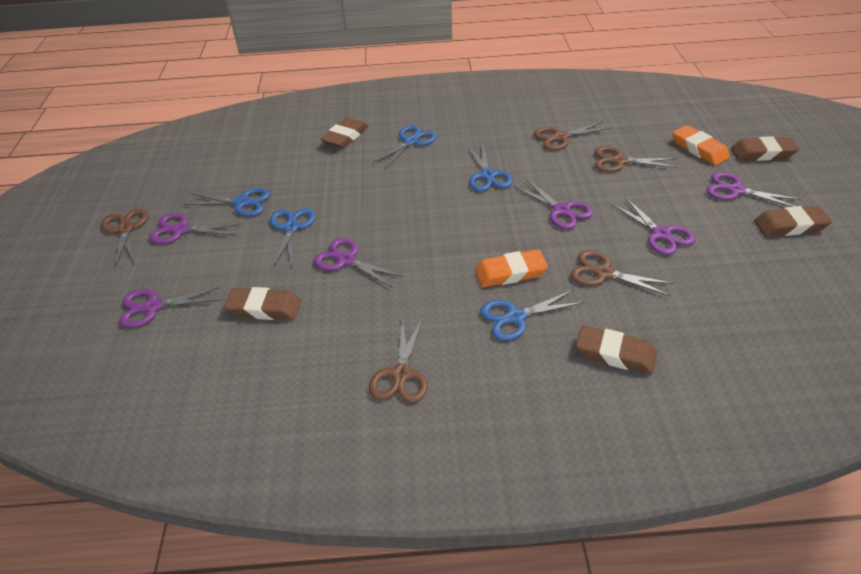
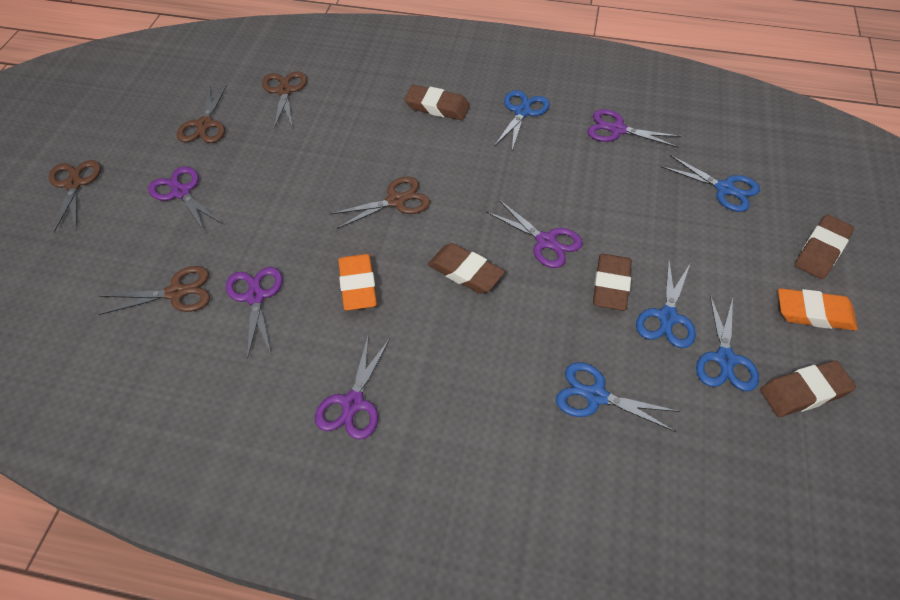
purple scissors: [119,287,221,328] [150,213,241,244] [314,238,404,287] [514,179,593,229] [611,197,695,255] [706,172,801,207] = 6 -> [148,166,224,233] [226,267,283,359] [315,337,390,440] [486,200,583,268] [587,109,681,148] = 5

